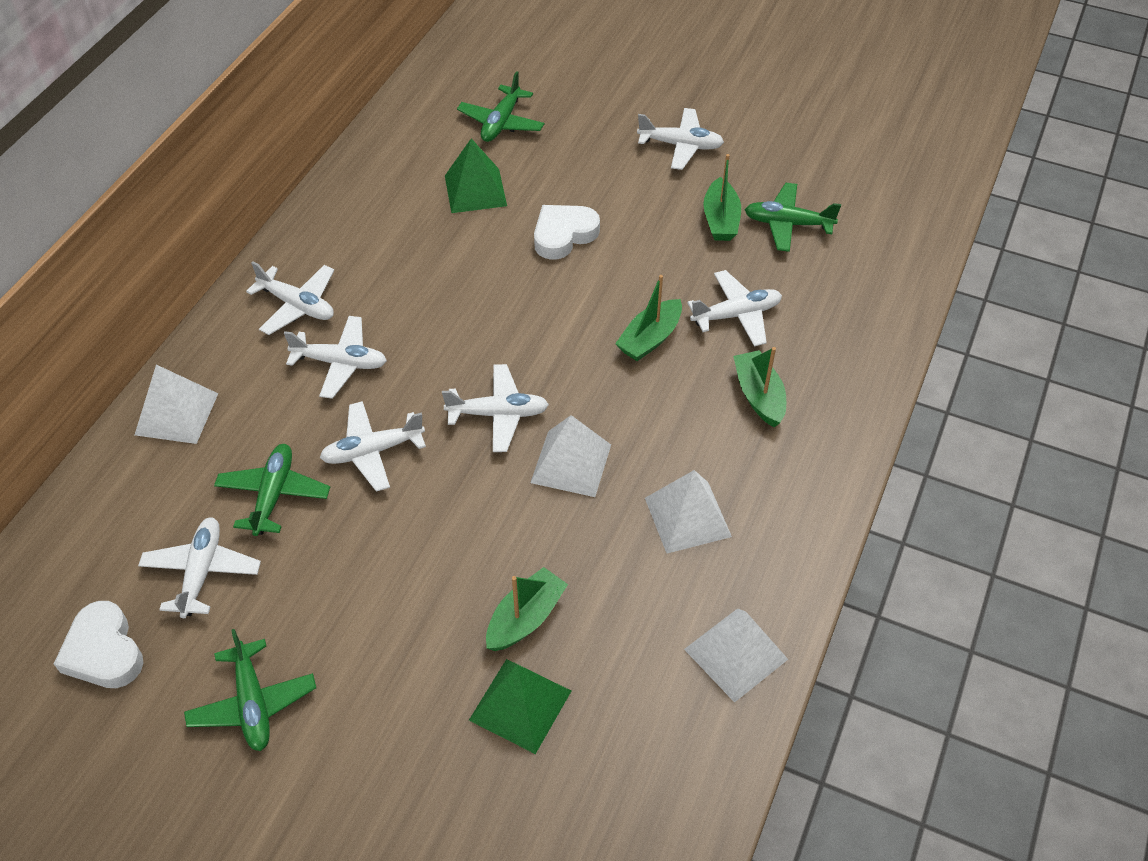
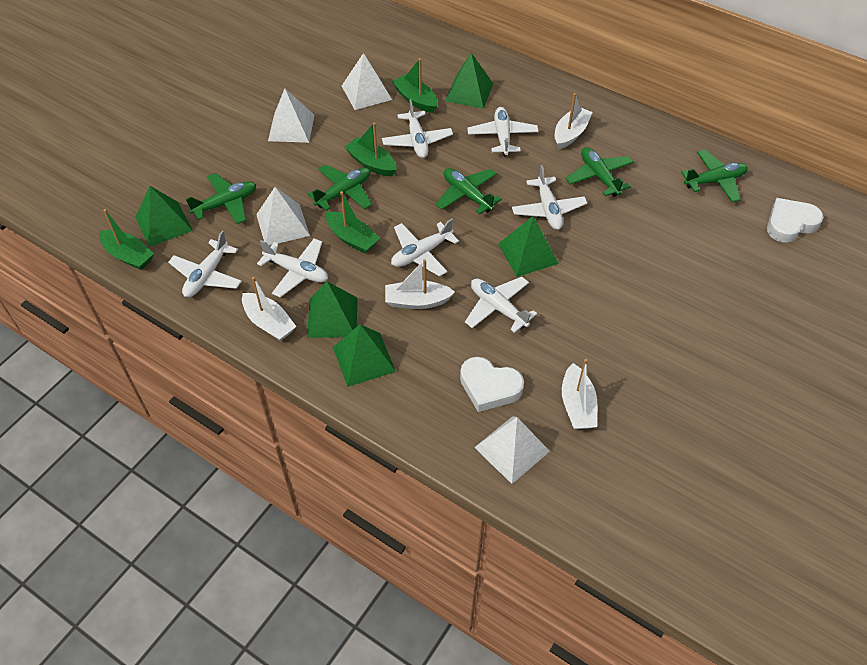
green plane: [184,629,316,751] [214,444,330,536] [457,71,544,142] [745,183,841,252] = 4 -> [186,173,256,224] [308,165,372,211] [436,168,502,215] [565,147,633,197] [681,150,748,202] = 5
green pyramid: [445,138,507,213] [469,659,571,754] = 2 -> [135,186,193,247] [307,281,358,338] [333,324,396,387] [445,53,493,109] [498,216,559,277] = 5
white boat: none = 0 -> [242,277,297,341] [385,259,455,309] [555,93,593,150] [562,359,597,429] = 4

